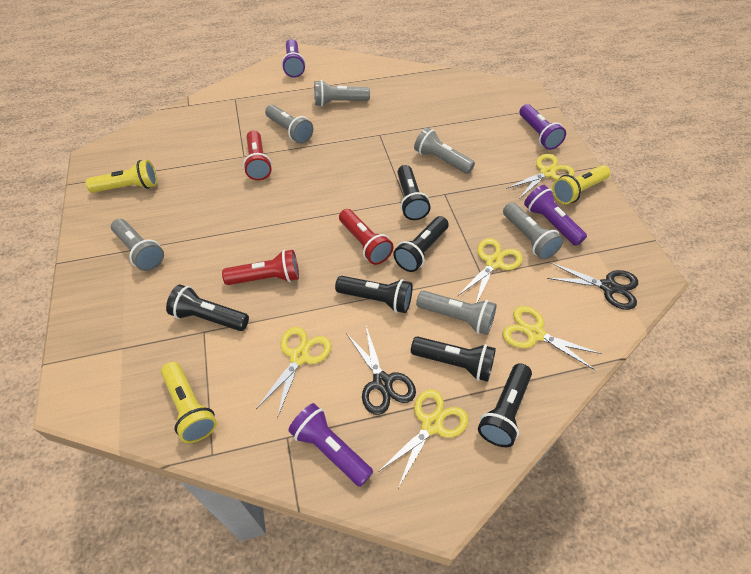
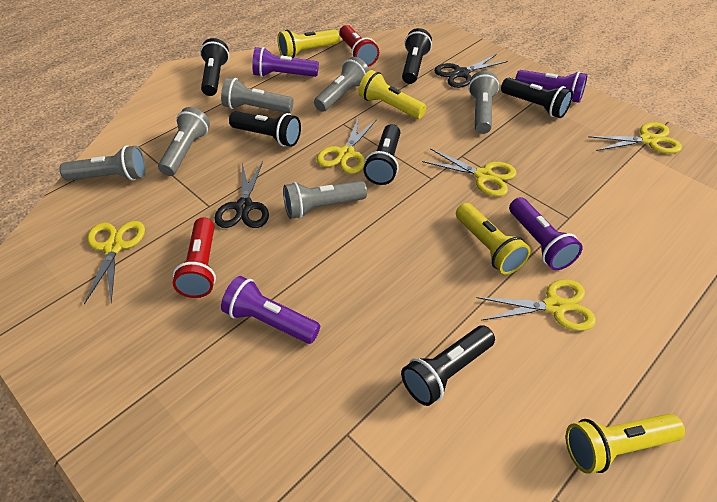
red flashlight: [222,250,299,285] [243,130,272,180] [339,209,394,265] = 3 -> [173,217,216,298] [339,25,379,67] = 2
yellow flashlight: [86,160,157,193] [161,362,217,443] [552,165,611,204] = 3 -> [277,29,340,58] [359,70,426,119] [456,203,531,275] [566,414,685,474] = 4

